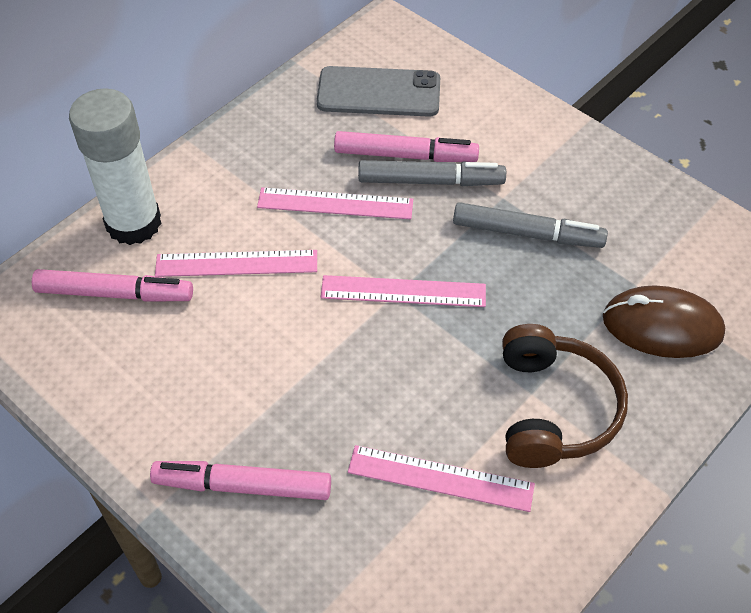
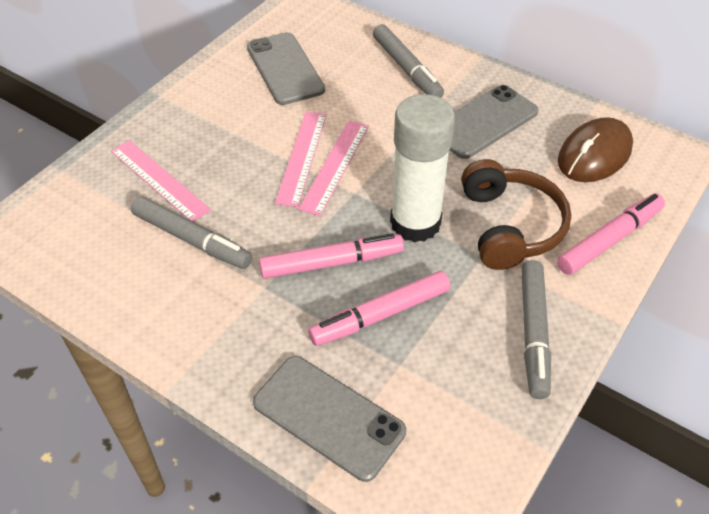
grey marker: [358,160,506,186] [453,202,608,248] = 2 -> [131,196,252,269] [373,24,444,98] [521,260,551,399] = 3
grey phone: [317,66,440,117] = 1 -> [247,32,325,105] [253,356,406,482] [450,85,539,159] = 3
pink ruler: [155,250,317,277] [257,187,413,219] [321,275,486,307] [348,445,535,512] = 4 -> [111,140,211,222] [275,112,327,207] [298,121,369,216] = 3

